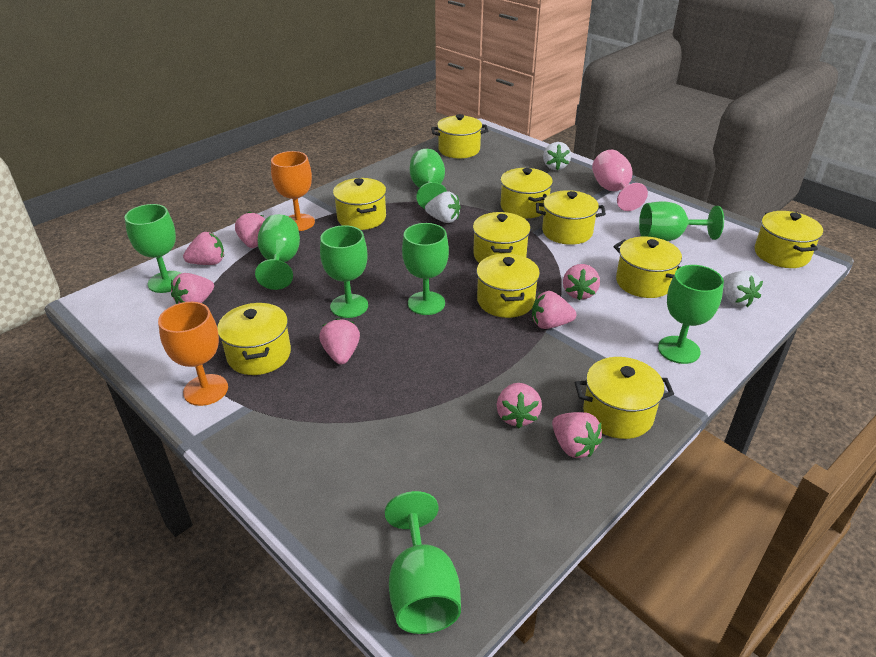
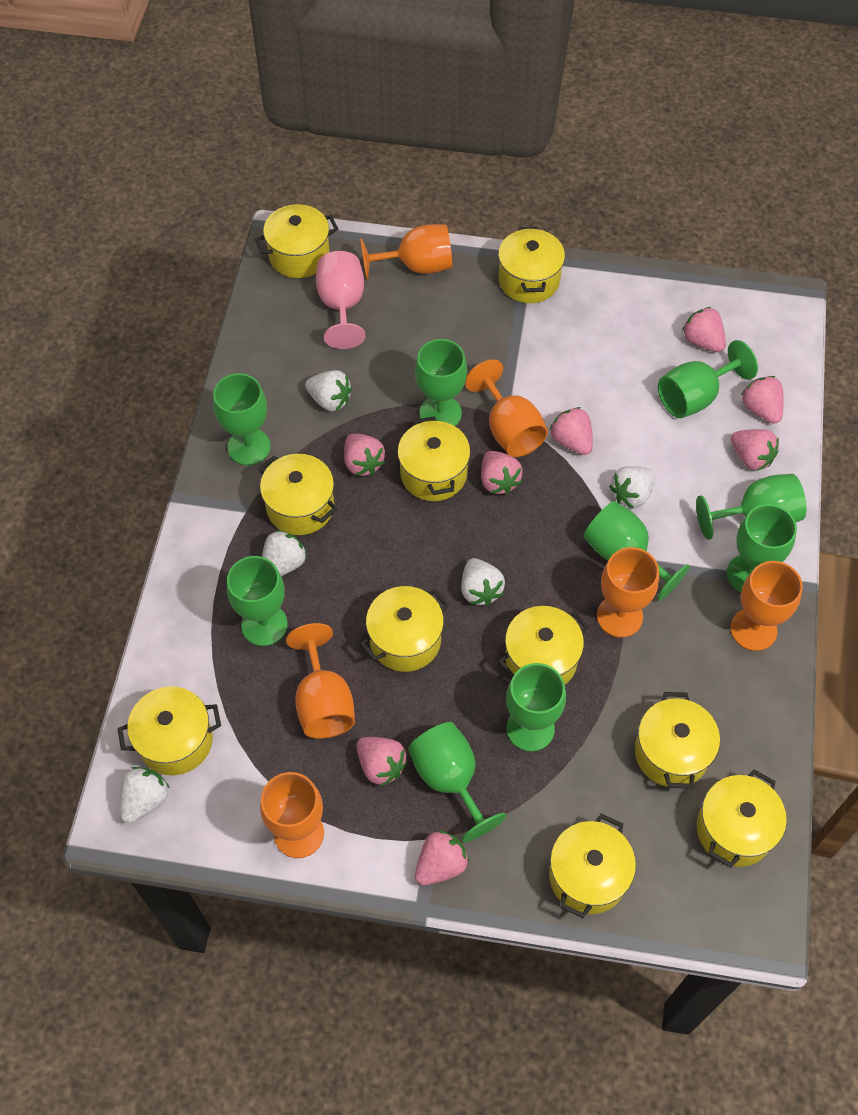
green goblet: [125,204,181,293] [255,214,300,290] [320,225,368,318] [385,491,461,634] [402,223,449,315] [410,149,447,209] [639,201,724,241] [658,265,724,364] = 8 -> [213,373,271,465] [227,556,288,646] [408,722,506,842] [415,339,467,426] [506,663,566,752] [584,501,690,601] [658,340,758,418] [696,474,806,540] [726,504,797,592] = 9
orange goblet: [158,302,228,406] [271,151,315,231] = 2 -> [260,772,324,858] [286,623,355,739] [360,224,452,279] [465,359,548,457] [597,547,659,638] [730,561,803,651] = 6
white strawberry: [425,191,461,223] [543,142,571,170] [723,271,763,307] = 3 -> [120,767,170,823] [262,530,307,576] [305,370,352,411] [461,558,505,606] [609,466,656,508] = 5

